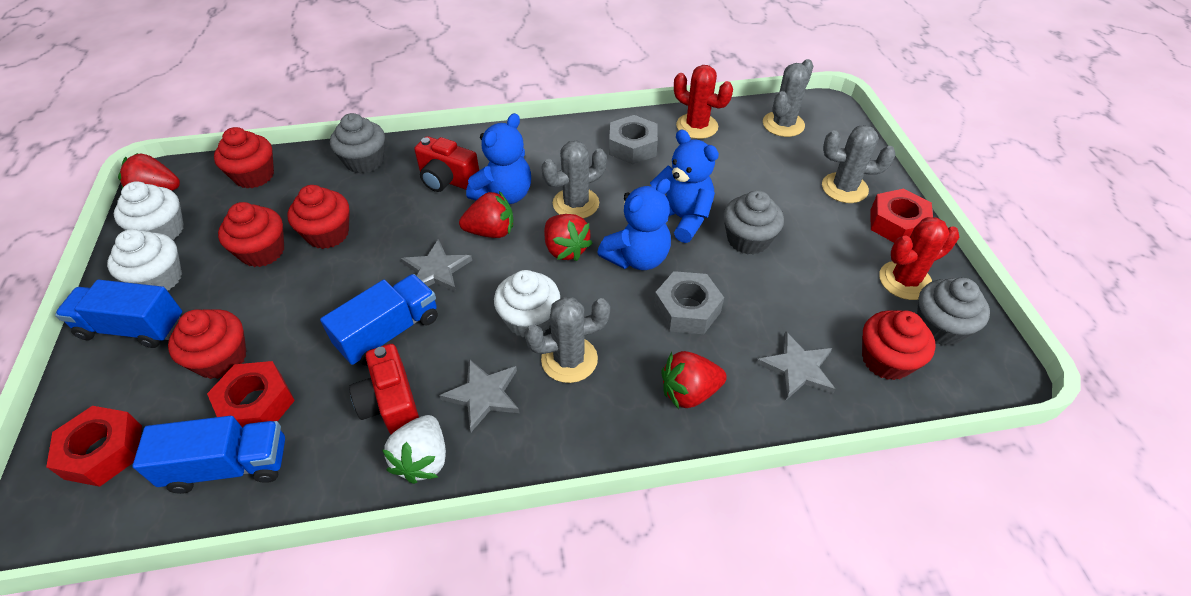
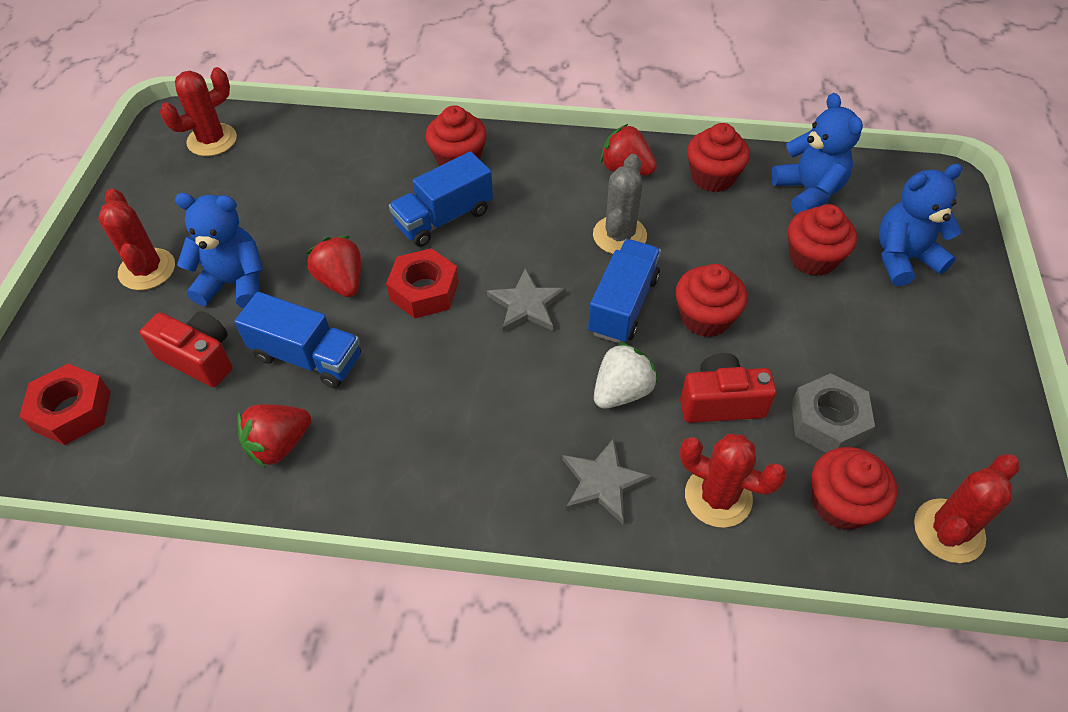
grey cactus: [524,297,610,383] [541,141,607,219] [763,59,813,137] [822,125,896,203] = 4 -> [593,154,647,254] = 1
grey cupcake: [330,113,385,174] [723,190,784,255] [917,278,990,346] = 3 -> none = 0
grey nut: [609,115,658,165] [654,271,724,334] = 2 -> [791,373,875,453] = 1
grey star: [401,239,472,292] [439,359,520,432] [756,331,836,400] = 3 -> [487,268,566,332] [562,438,652,524] = 2
red cactus: [674,65,733,139] [879,217,959,300] = 2 -> [98,188,175,290] [160,67,237,156] [680,434,787,528] [914,454,1020,563] = 4
red nut: [46,406,142,487] [207,361,295,428] [871,189,933,242] = 3 -> [19,364,111,445] [386,248,459,319] = 2
red strawberry: [118,153,180,191] [459,191,513,238] [544,214,593,261] [661,351,727,409] = 4 -> [237,404,311,468] [306,236,361,297] [600,124,657,175] = 3
white cupcake: [107,229,182,290] [114,181,184,240] [494,270,560,337] = 3 -> none = 0

